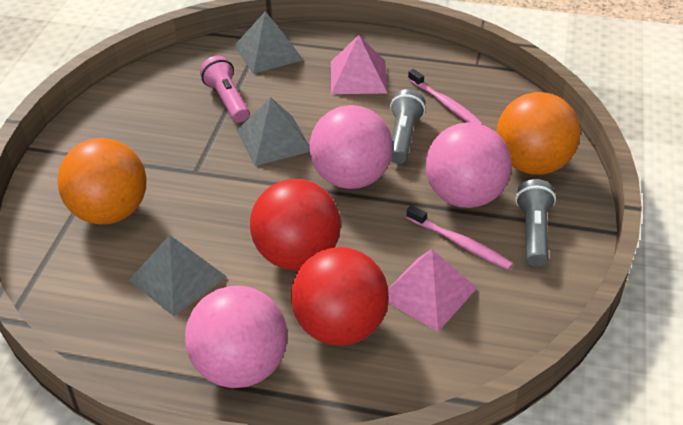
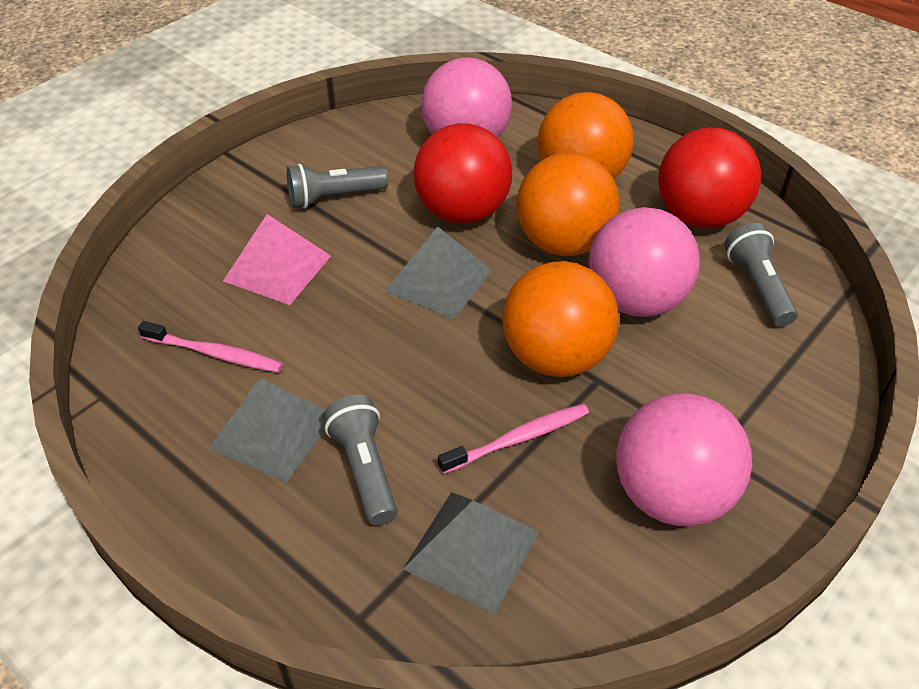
grey flashlight: [390,89,426,164] [515,179,556,267] = 2 -> [287,164,388,209] [323,395,398,526] [724,223,798,327] = 3
orange ball: [57,138,146,225] [497,92,581,175] = 2 -> [503,261,619,377] [517,153,620,256] [538,92,634,179] = 3
pink flashlight: [200,56,249,123] = 1 -> none = 0
pink pyramid: [331,35,388,94] [388,249,477,332] = 2 -> [223,214,331,305] = 1

